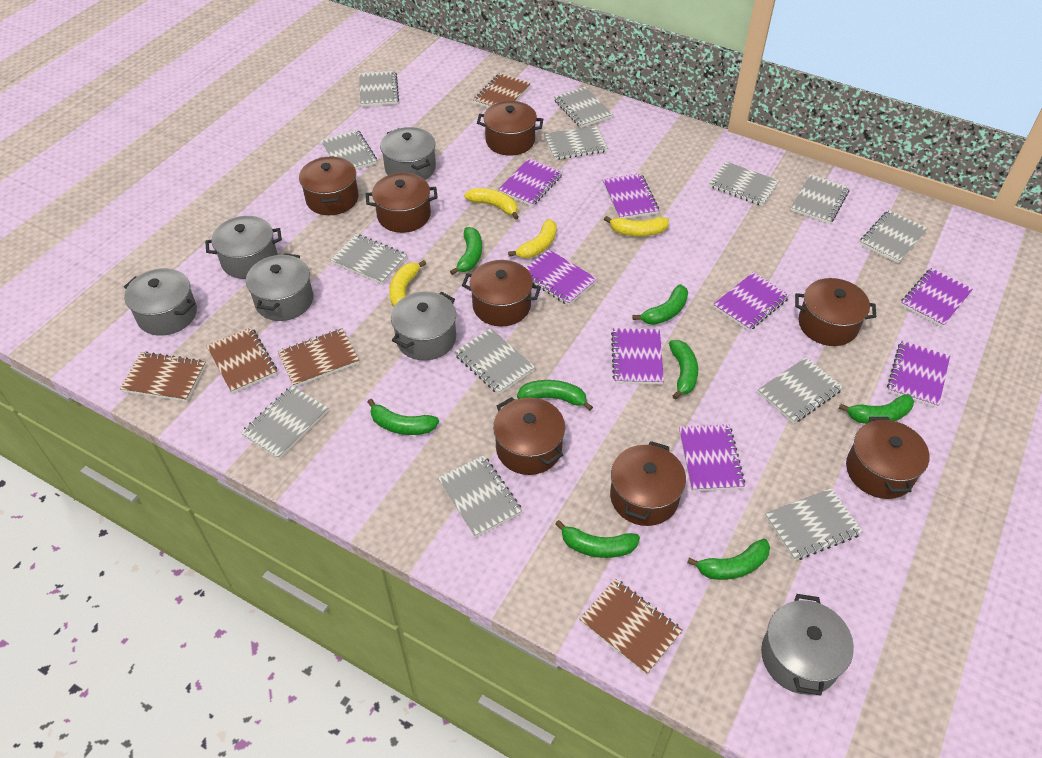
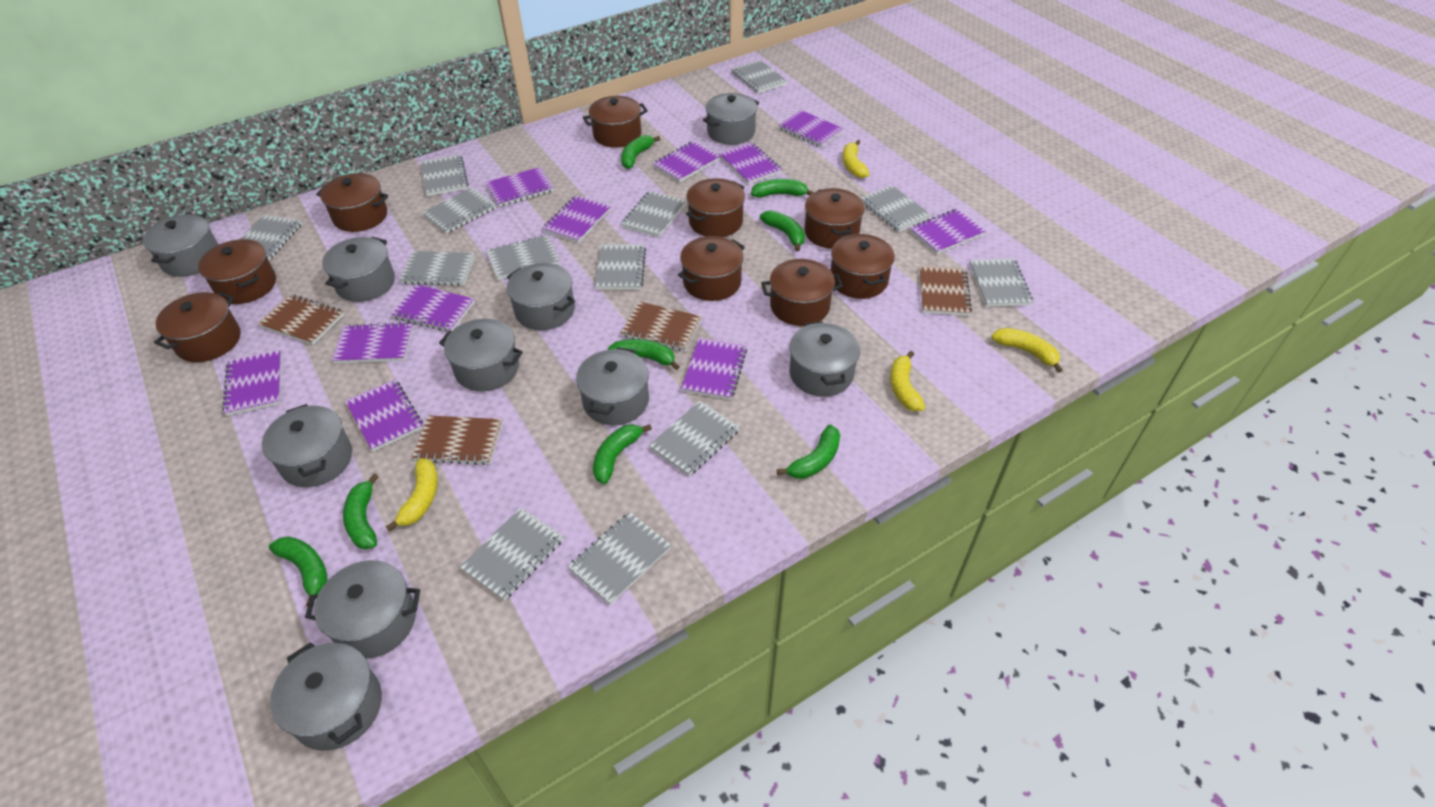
brown notebook: [120,351,206,402] [206,327,277,394] [278,328,359,387] [473,73,531,108] [579,579,683,675] = 5 -> [257,294,344,345] [412,415,503,465] [621,302,702,351] [919,266,972,316] = 4
brown pot: [299,156,359,215] [366,173,438,233] [462,260,541,326] [477,101,543,156] [493,397,565,475] [610,441,686,526] [795,278,876,346] [846,417,930,499] = 8 -> [154,292,240,362] [198,239,276,304] [316,173,388,232] [583,96,648,148] [678,236,745,301] [686,178,745,237] [761,259,843,326] [804,188,865,249] [831,233,895,299] = 9
grey pot: [124,268,197,336] [205,216,282,279] [246,253,313,321] [380,127,436,180] [391,291,456,361] [761,594,854,696] = 6 -> [143,214,219,277] [262,404,352,487] [270,642,382,751] [305,560,420,659] [322,237,395,302] [439,318,523,391] [507,263,575,330] [576,347,649,425] [703,93,759,145] [789,321,860,397] = 10
purple notebook: [498,158,563,207] [526,250,597,306] [602,173,659,219] [611,328,664,384] [679,424,745,491] [713,272,790,331] [887,341,950,408] [901,268,973,327] = 8 -> [222,350,282,416] [332,322,413,364] [345,379,423,452] [391,285,475,332] [486,167,554,207] [542,195,611,243] [653,141,720,183] [681,338,747,400] [719,142,782,184] [778,110,844,147] [910,209,986,254] = 11

